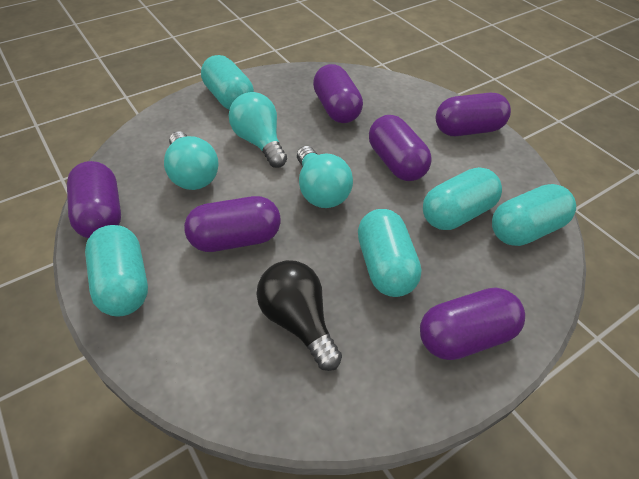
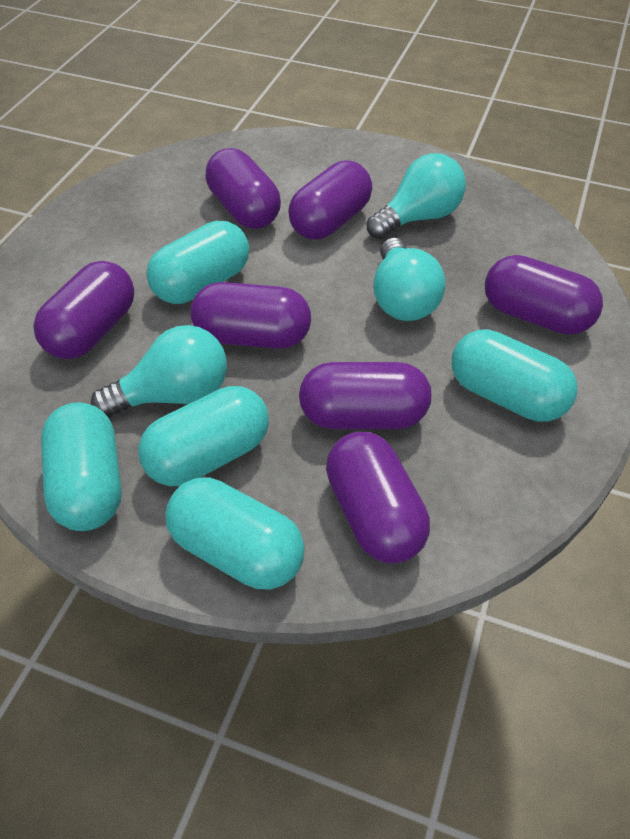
black light bulb: [257,260,342,371] = 1 -> none = 0
purple capsule: [67,161,121,238] [184,196,281,252] [313,64,363,123] [369,115,432,181] [420,287,525,360] [436,93,511,136] = 6 -> [33,261,134,359] [190,282,311,349] [206,148,281,229] [288,160,372,240] [299,362,431,429] [326,432,430,564] [485,255,603,335] = 7

